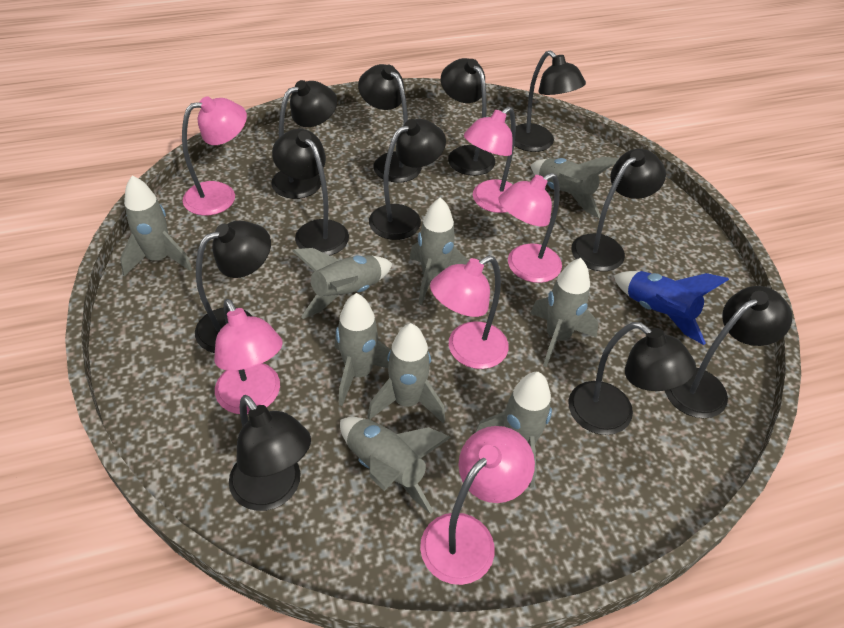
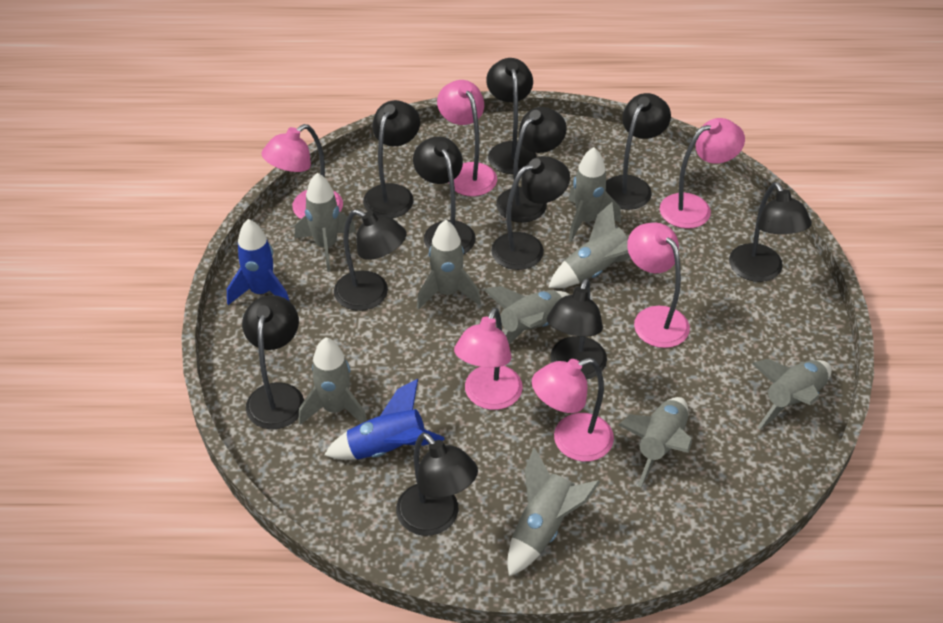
blue rocket: [614,271,729,345] = 1 -> [227,219,289,305] [324,379,445,460] = 2

